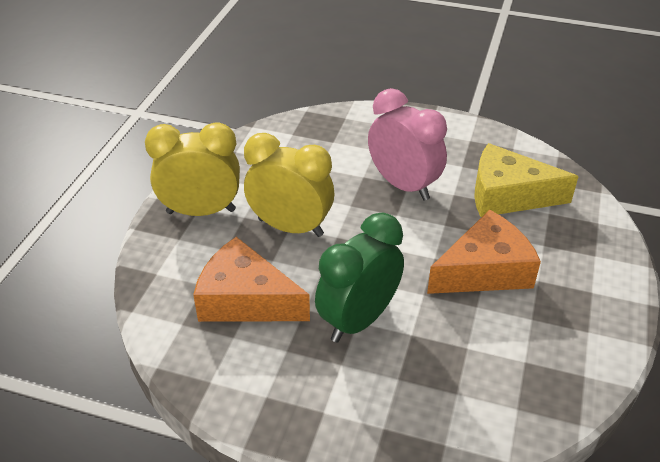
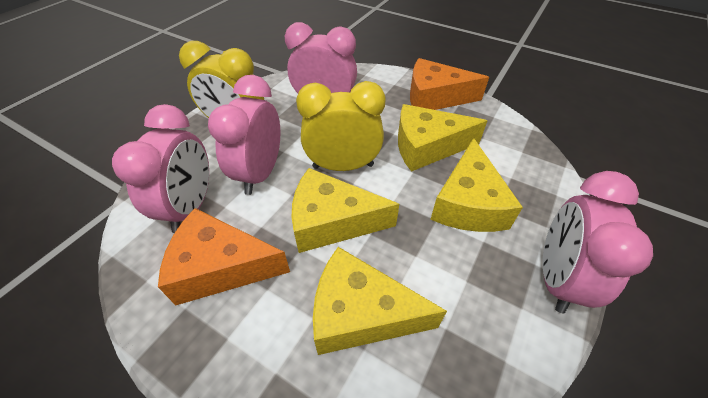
green clock: [315,213,404,343] = 1 -> none = 0
pink clock: [368,88,447,200] = 1 -> [112,104,209,233] [208,75,280,195] [285,22,357,93] [543,171,653,314] = 4
yellow cheese: [474,143,579,217] = 1 -> [291,168,399,253] [313,247,447,355] [398,104,487,172] [430,138,523,232] = 4

